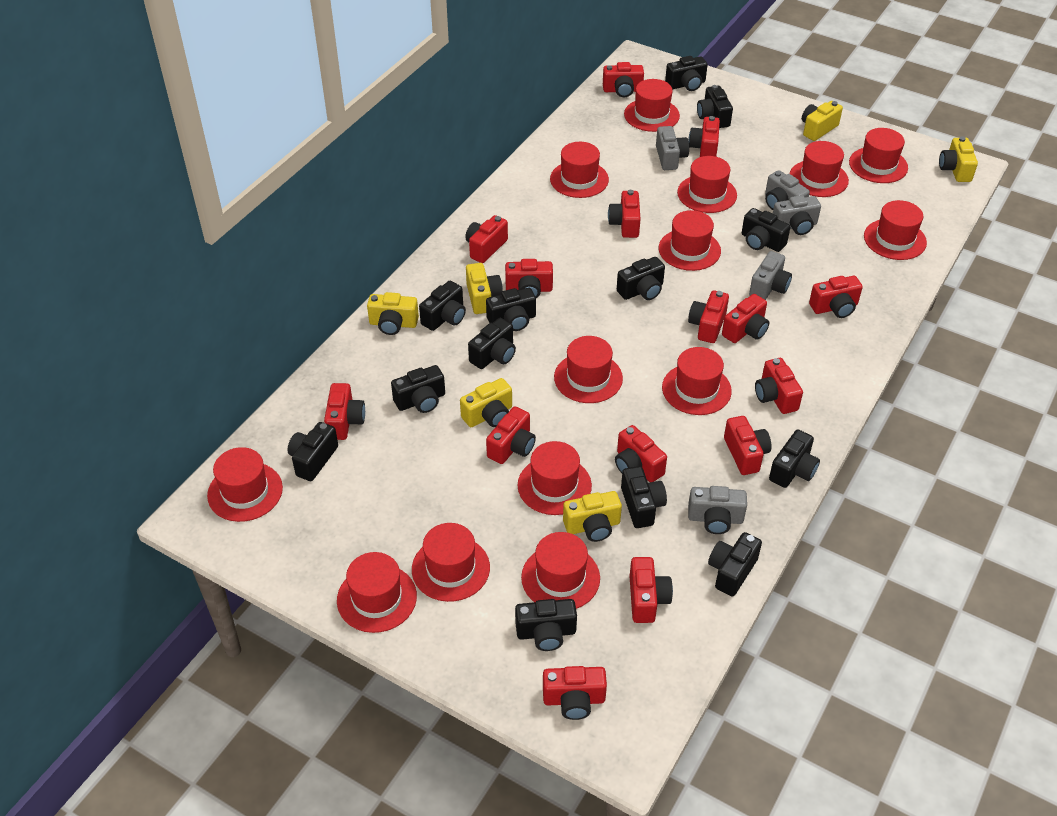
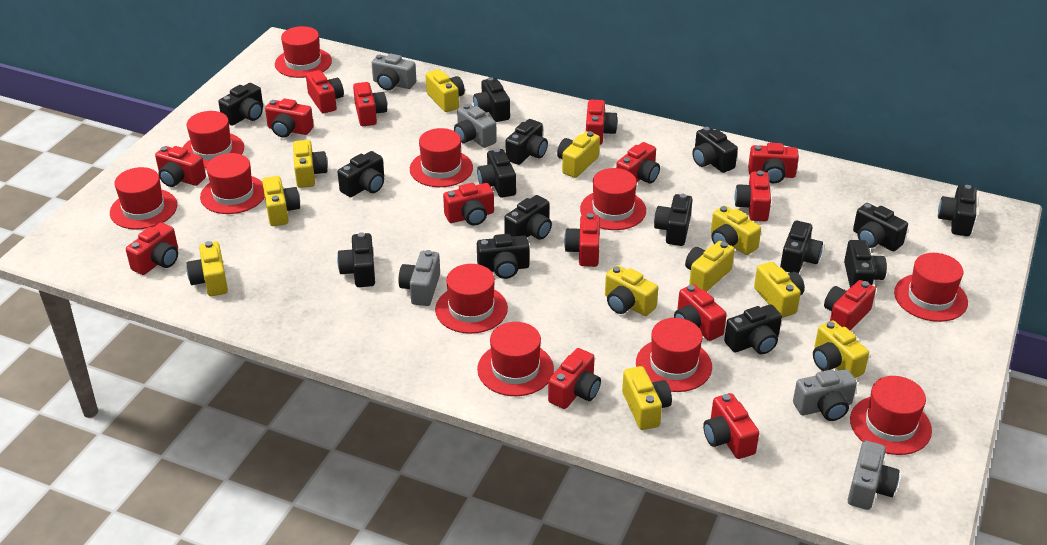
black camera: [287,422,338,481] [391,365,445,413] [419,281,466,331] [468,318,516,369] [486,288,536,331] [515,599,577,651] [617,257,665,300] [621,466,667,528] [665,56,708,91] [697,85,733,128] [708,532,762,597] [742,208,790,252] [769,430,820,488] = 13 -> [218,83,263,126] [337,232,375,287] [338,151,384,197] [473,77,510,122] [477,148,516,198] [477,234,530,279] [504,195,552,240] [506,119,548,165] [654,194,693,246] [692,127,738,173] [724,304,782,354] [780,221,823,273] [844,240,887,287] [853,203,908,251] [938,185,977,236] = 15
red hat: [207,447,283,522] [337,552,417,633] [412,523,490,602] [518,441,592,515] [521,532,600,609] [550,142,609,198] [554,336,623,403] [624,79,680,132] [659,210,721,271] [662,347,732,415] [677,156,737,213] [790,141,849,197] [849,128,908,183] [864,200,927,260] = 14 -> [110,167,177,229] [182,111,244,169] [200,153,265,214] [275,26,332,78] [410,128,473,187] [435,264,508,334] [477,322,554,396] [580,168,646,230] [636,318,712,392] [850,376,932,455] [894,253,968,322] = 11
yellow camera: [367,292,419,335] [460,378,512,427] [466,263,503,314] [563,491,622,542] [802,101,843,141] [939,136,978,182] = 6 -> [186,241,228,296] [262,176,300,226] [293,140,328,188] [426,69,465,112] [557,131,600,178] [605,265,658,316] [622,366,672,430] [685,241,735,292] [711,205,761,255] [754,262,805,318] [813,320,869,378] = 11

